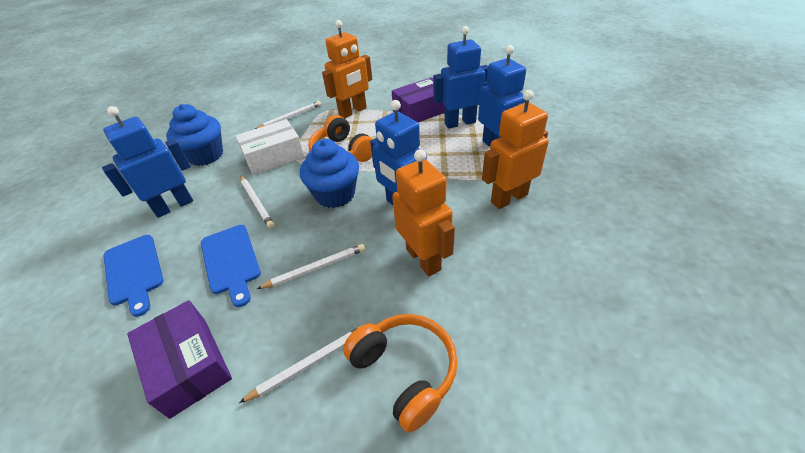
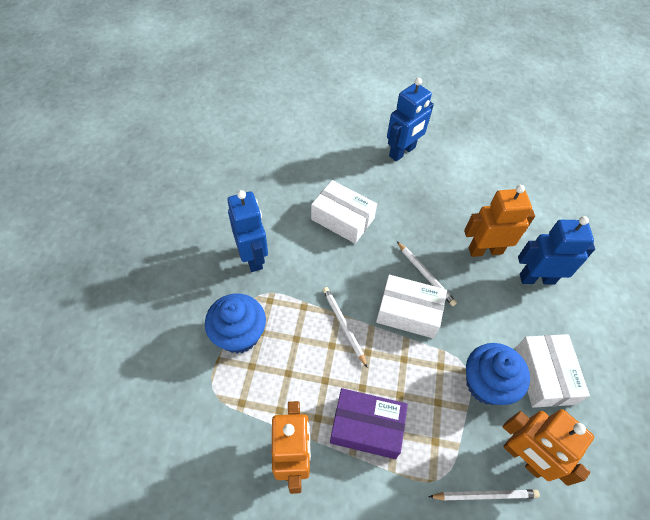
blue cutting board: [104,235,163,317] [201,225,261,307] = 2 -> none = 0
blue robot: [102,106,193,218] [370,100,427,205] [433,26,488,129] [478,45,526,146] = 4 -> [227,190,268,272] [387,78,434,161] [518,216,595,285] = 3
orange headphones: [308,115,373,162] [343,314,458,433] = 2 -> none = 0
purple box: [127,300,232,419] [392,77,445,122] = 2 -> [330,388,408,459] = 1
white box: [235,119,304,175] = 1 -> [311,180,377,244] [376,275,447,338] [516,334,590,408] = 3
white pencil: [239,326,361,403] [240,176,274,228] [255,101,321,129] [257,244,365,289] = 4 -> [323,287,367,367] [397,242,457,306] [428,489,540,501] = 3

